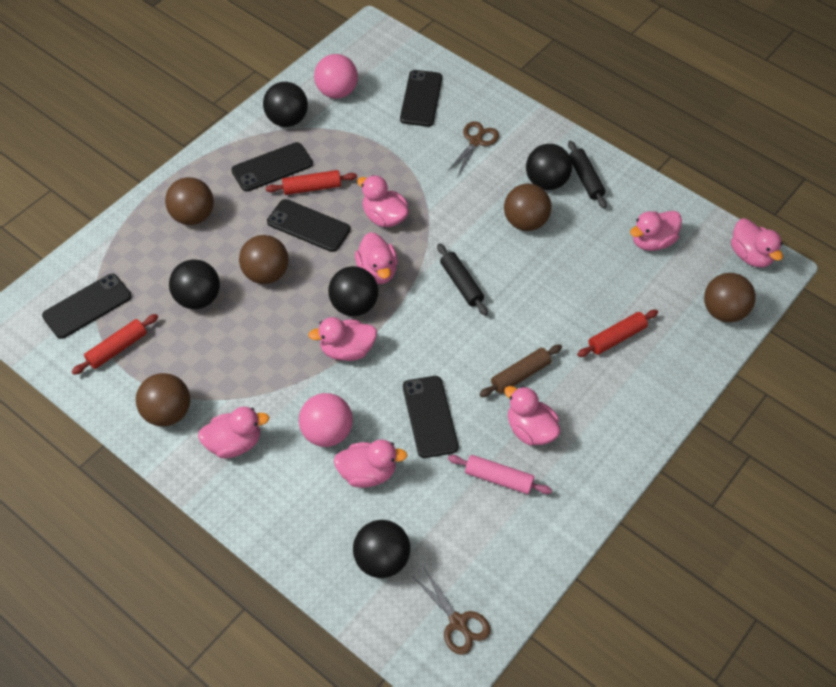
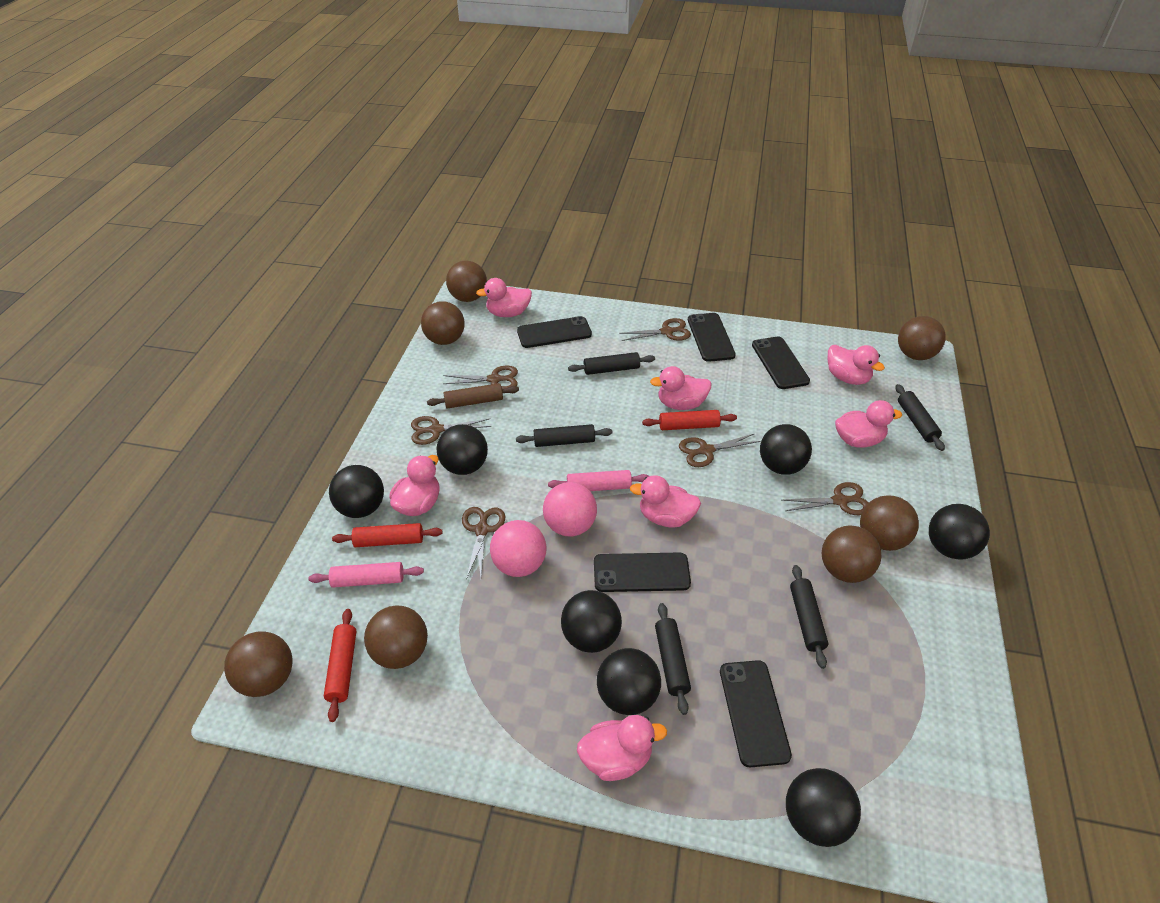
black ball: [169,259,220,309] [263,82,308,127] [328,266,378,316] [353,520,410,578] [526,144,572,190] = 5 -> [329,465,384,518] [437,424,488,475] [561,590,622,653] [597,648,661,715] [760,424,812,475] [786,768,861,847] [929,504,990,560] = 7
black rolling pin: [437,243,488,316] [568,141,607,209] = 2 -> [516,424,613,447] [568,352,655,375] [655,603,691,715] [790,565,828,669] [896,384,945,451] = 5
brown ball: [136,373,190,426] [165,177,214,225] [239,235,289,284] [504,184,551,231] [704,273,756,322] = 5 -> [224,631,292,697] [364,605,428,669] [421,301,465,345] [446,260,487,302] [822,525,882,583] [860,495,919,551] [898,316,946,360] = 7
brown scissors: [412,568,491,655] [447,121,499,176] = 2 -> [411,416,491,445] [443,366,518,389] [462,507,505,579] [619,318,691,341] [679,433,760,467] [782,482,869,515] = 6
pink duck: [198,407,269,458] [308,317,377,361] [334,439,407,488] [355,232,398,284] [357,175,409,227] [504,386,561,446] [630,211,682,251] [731,219,783,268] = 8 -> [389,455,439,516] [476,278,532,317] [577,715,667,781] [630,475,701,528] [650,366,712,410] [828,345,885,385] [835,400,902,448] = 7
pink rolling pin: [448,455,552,494] = 1 -> [308,562,424,588] [548,470,649,491] = 2

